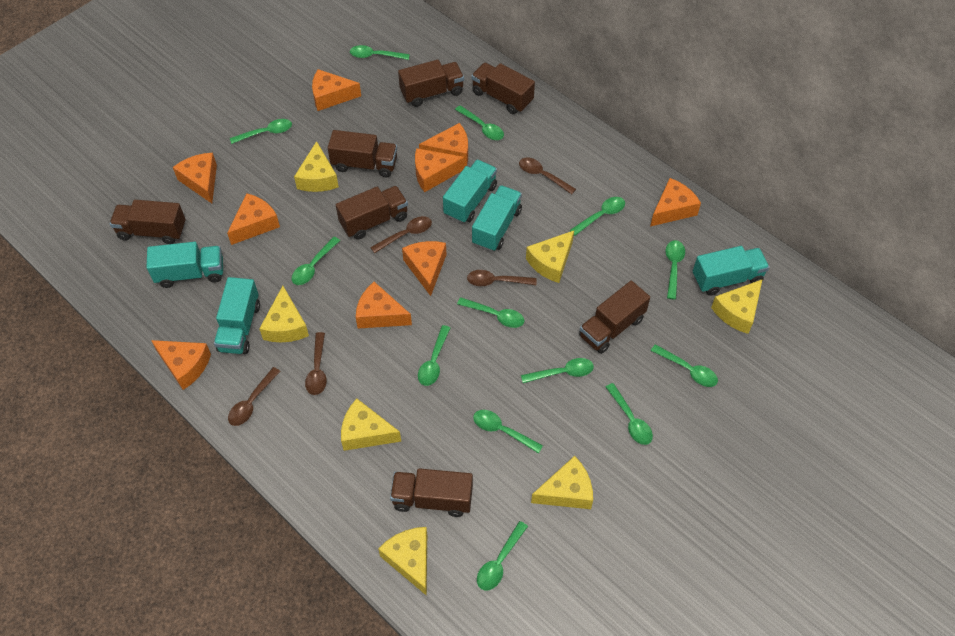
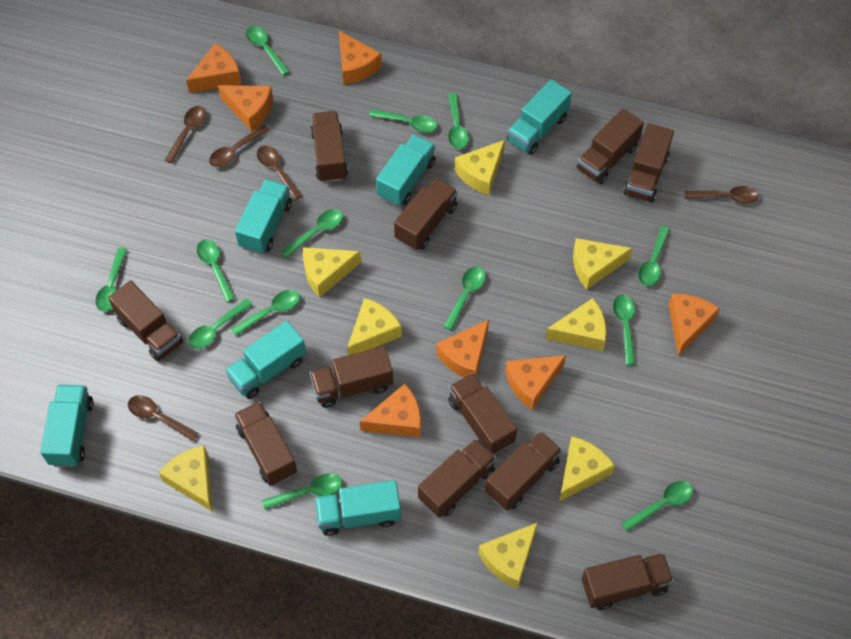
brown truck: [110,200,186,244] [328,130,397,177] [336,186,408,240] [390,468,473,517] [398,60,464,107] [471,63,535,114] [579,281,650,354] = 7 -> [108,280,183,361] [234,401,297,486] [310,111,348,183] [310,346,393,408] [394,178,458,250] [418,439,496,518] [448,373,517,455] [485,431,562,510] [577,109,644,184] [582,553,674,610] [623,123,674,203] = 11
orange cheese: [151,340,211,390] [173,153,217,203] [227,193,280,245] [312,69,361,111] [356,282,412,329] [402,241,447,296] [415,148,465,192] [419,123,468,166] [650,178,701,227] = 9 -> [186,43,242,93] [218,85,273,132] [339,31,382,84] [360,384,421,437] [436,320,489,378] [506,355,566,410] [668,294,720,356] = 7
turquoise truck: [146,242,223,288] [214,277,260,354] [443,160,497,223] [472,185,522,252] [693,246,770,296] = 5 -> [40,385,93,467] [225,321,306,399] [235,179,292,254] [315,480,401,536] [376,134,436,206] [507,80,572,155] = 6
yellow cheese: [259,286,309,342] [294,141,339,192] [341,398,401,451] [378,527,427,596] [526,231,574,283] [531,456,593,509] [711,279,763,334] = 7 -> [159,446,213,512] [303,247,361,298] [347,298,402,355] [455,140,505,195] [478,522,538,589] [545,298,607,351] [559,437,615,502] [573,238,633,289] = 8

